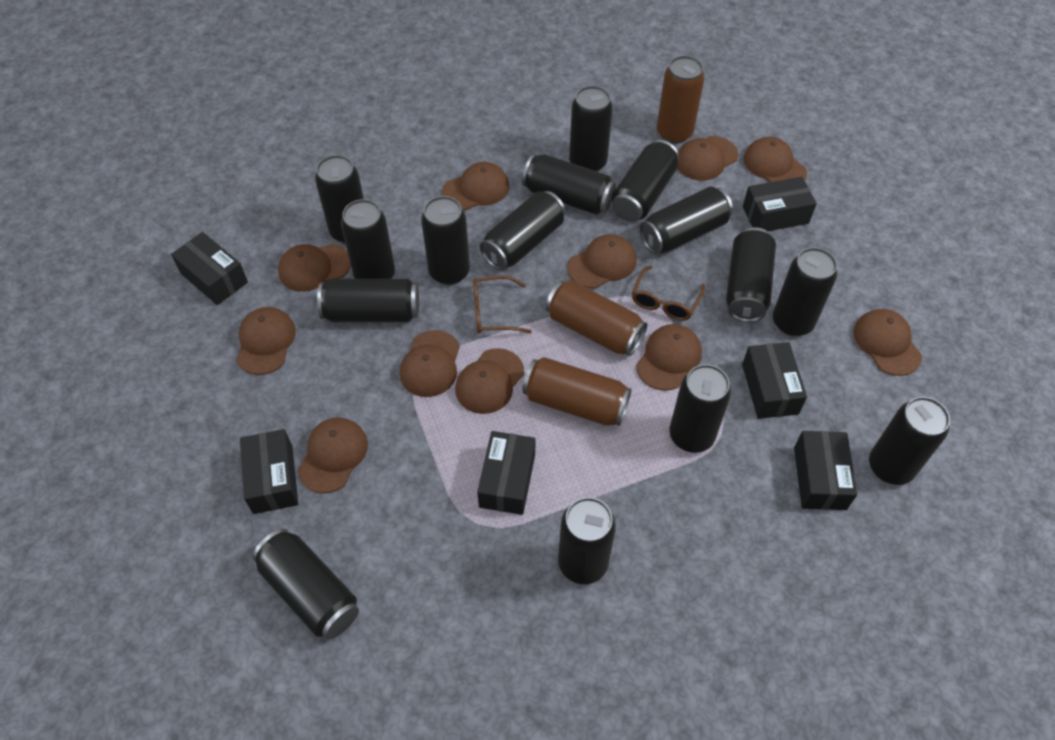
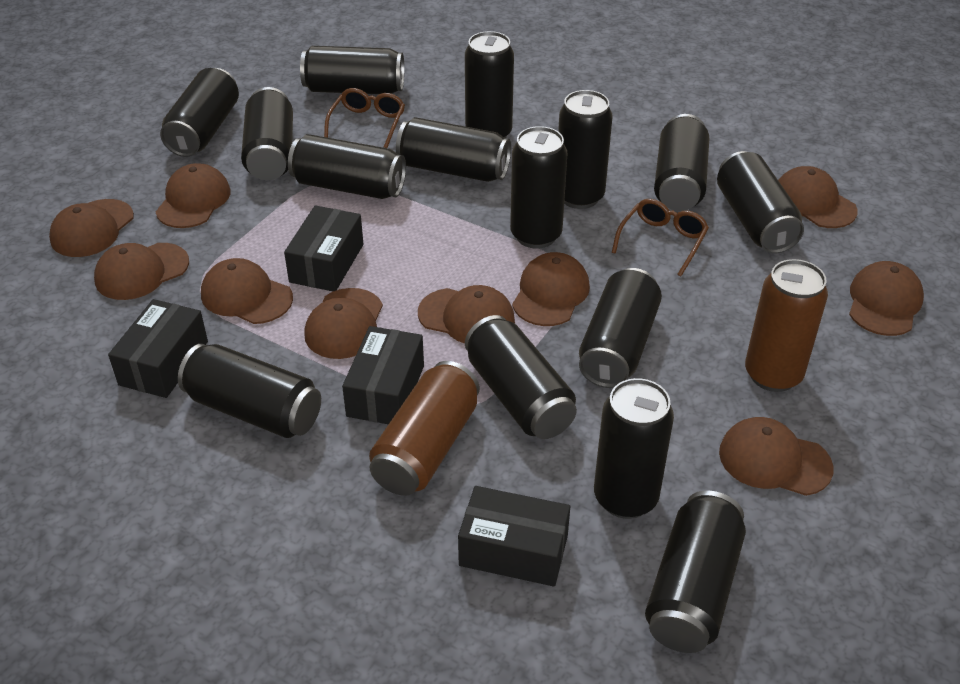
black box: [171,232,248,305] [240,429,298,514] [477,431,535,515] [742,342,807,419] [743,177,817,231] [794,431,857,510] = 6 -> [108,299,208,398] [284,205,363,291] [342,326,424,424] [458,486,570,587] = 4
brown can: [522,357,632,426] [546,280,647,356] [657,55,705,144] = 3 -> [369,361,480,496] [745,259,828,392] = 2
brown cap: [237,307,296,375] [278,244,351,292] [298,417,368,493] [400,330,460,397] [442,162,509,211] [455,348,524,414] [567,234,636,289] [636,324,702,391] [677,136,738,181] [744,137,807,182] [853,309,922,376] = 11 -> [49,199,134,257] [94,243,189,300] [156,163,230,228] [201,258,293,324] [304,288,383,359] [418,285,515,344] [512,252,590,326] [719,417,834,496] [778,166,858,228] [849,261,924,336] = 10

